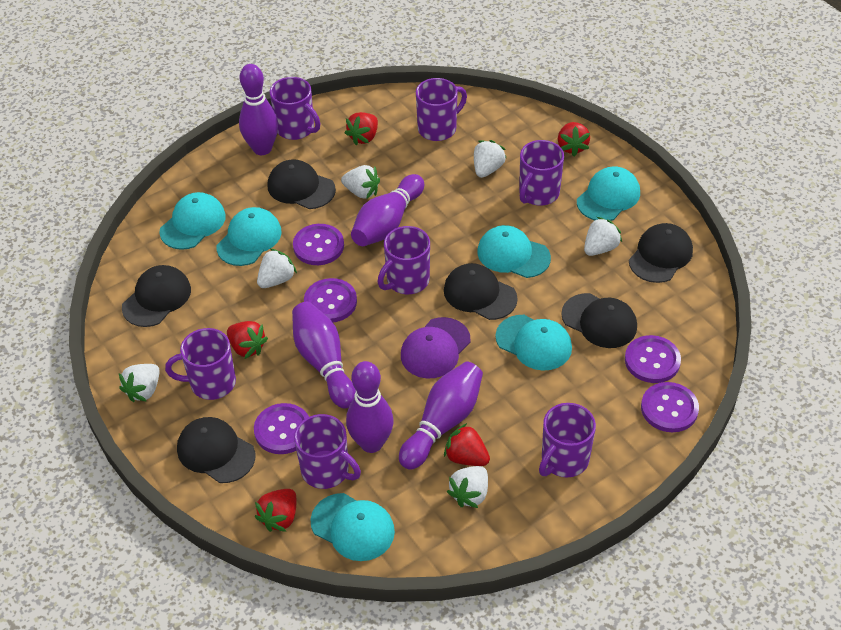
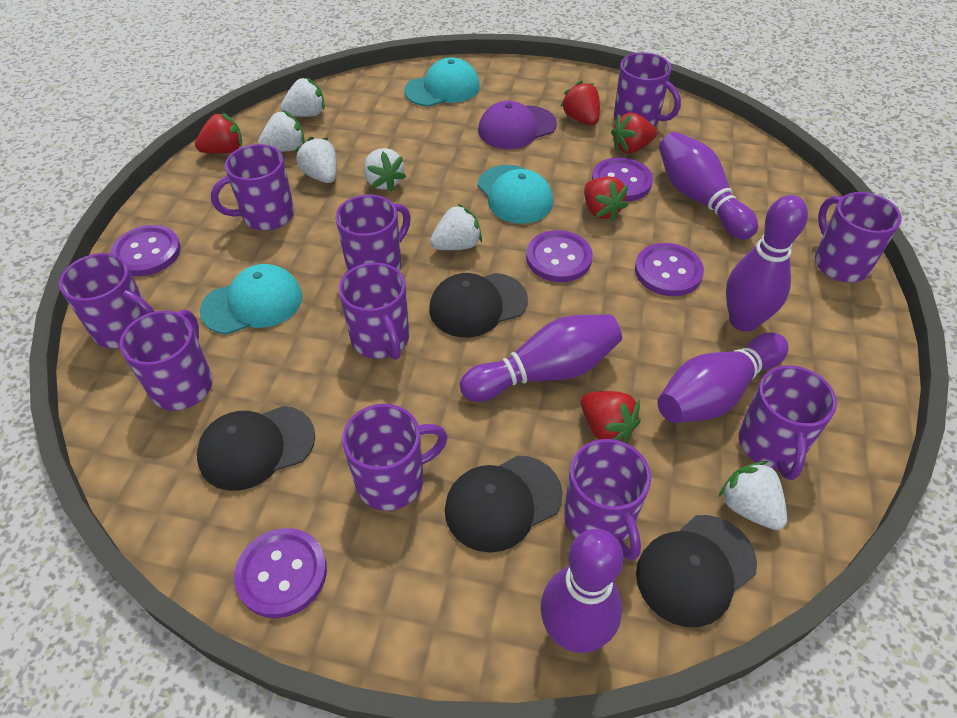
black cap: [122,265,191,327] [177,417,255,483] [267,159,336,209] [444,263,518,320] [561,293,637,348] [629,223,693,283] = 6 -> [197,406,315,491] [429,273,528,338] [445,455,563,553] [636,515,757,627] = 4
purple mug: [165,328,236,400] [270,77,320,140] [294,414,361,489] [378,226,430,294] [416,78,467,141] [519,140,564,205] [539,403,596,477] = 7 -> [59,253,155,349] [119,310,213,411] [211,144,294,231] [335,195,411,272] [339,262,409,360] [342,404,448,511] [564,439,651,561] [614,52,681,126] [739,365,837,480] [815,192,902,282] = 10
turquoise cap: [159,192,226,250] [217,207,282,266] [310,493,395,561] [477,225,551,278] [495,315,572,371] [577,166,640,221] = 6 -> [200,264,302,335] [404,57,480,107] [477,165,553,224] = 3

